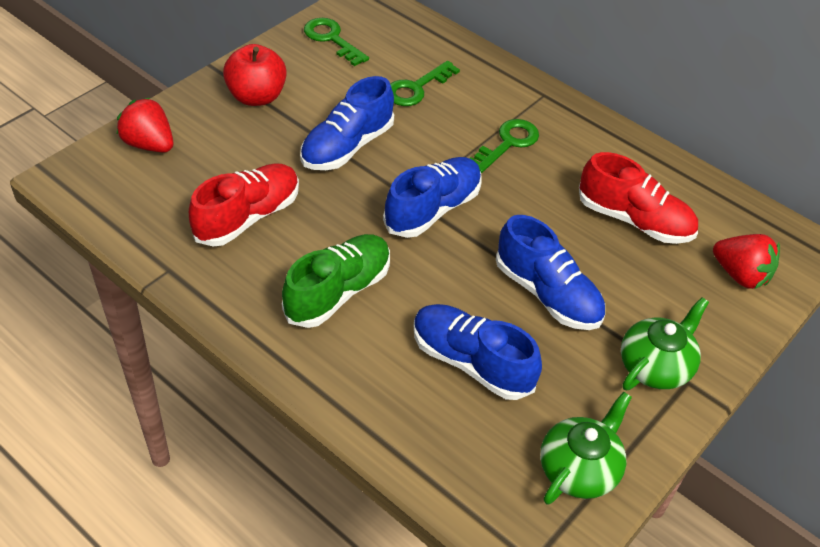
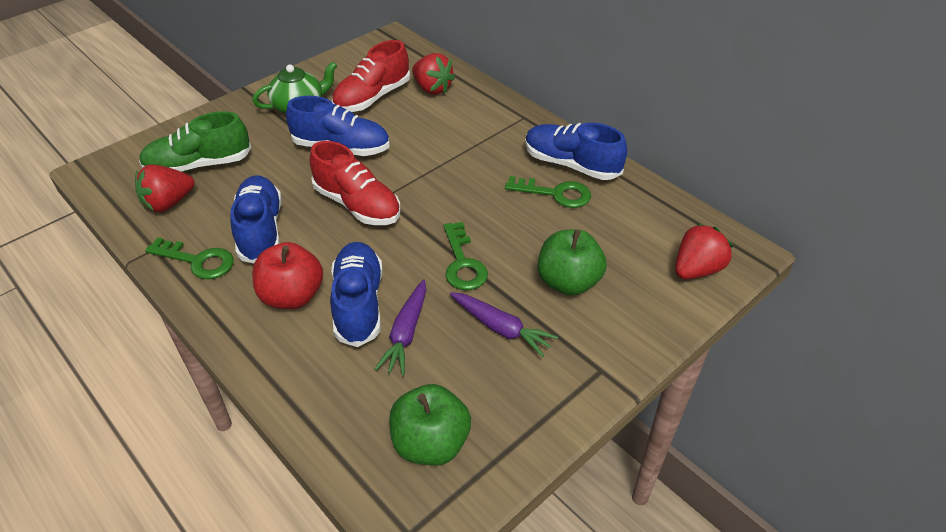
green apple: none = 0 -> [389,384,471,466] [538,229,606,296] = 2
green teapot: [540,392,632,505] [621,297,709,390] = 2 -> [253,62,337,114] = 1
purple carrot: none = 0 -> [375,279,426,376] [450,292,558,357] = 2
red strawberry: [117,97,174,153] [713,234,780,289] = 2 -> [135,164,194,212] [412,53,455,95] [675,223,733,279] = 3

